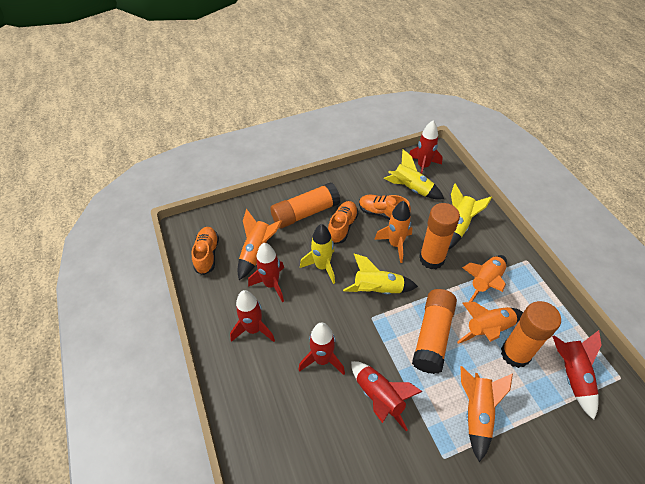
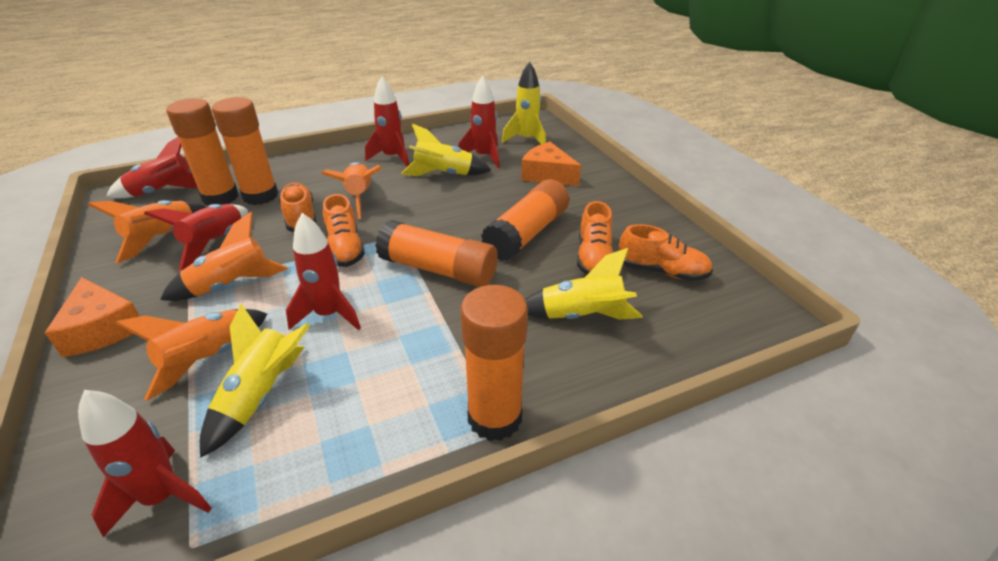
orange cheese: none = 0 -> [45,277,140,357] [521,142,581,186] = 2
orange glue stick: [270,182,340,228] [412,289,457,374] [419,203,460,269] [501,301,561,368] = 4 -> [166,98,239,205] [212,97,278,205] [375,220,498,287] [461,285,528,441] [481,179,569,261] = 5
orange rocket: [238,209,282,280] [374,201,412,263] [457,302,523,344] [460,366,513,462] [462,255,507,302] = 5 -> [87,200,206,263] [115,309,267,401] [160,212,288,301] [322,162,382,219] = 4
orange shoe: [192,227,219,275] [328,201,358,244] [359,195,411,220] = 3 -> [279,182,317,232] [323,194,365,267] [577,201,613,275] [619,224,713,281] = 4

